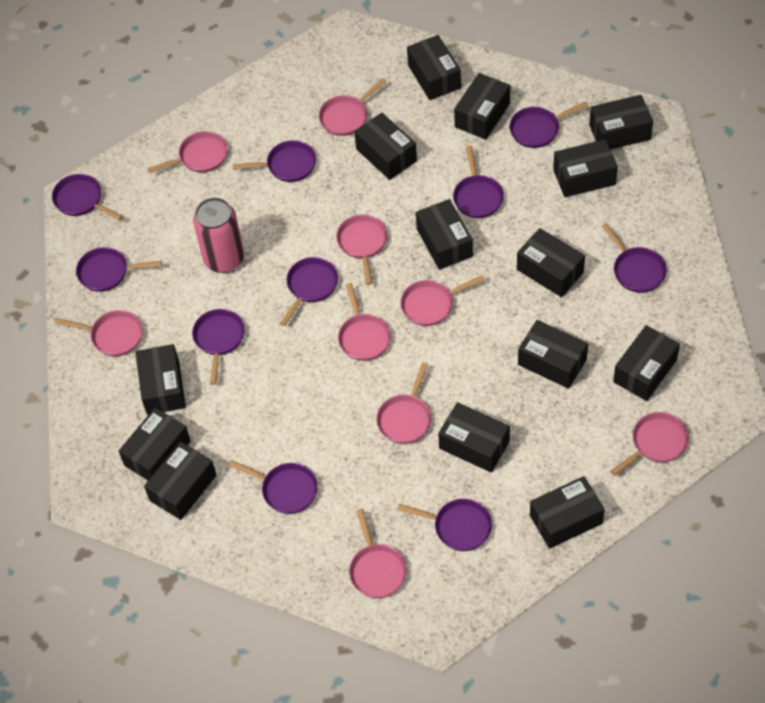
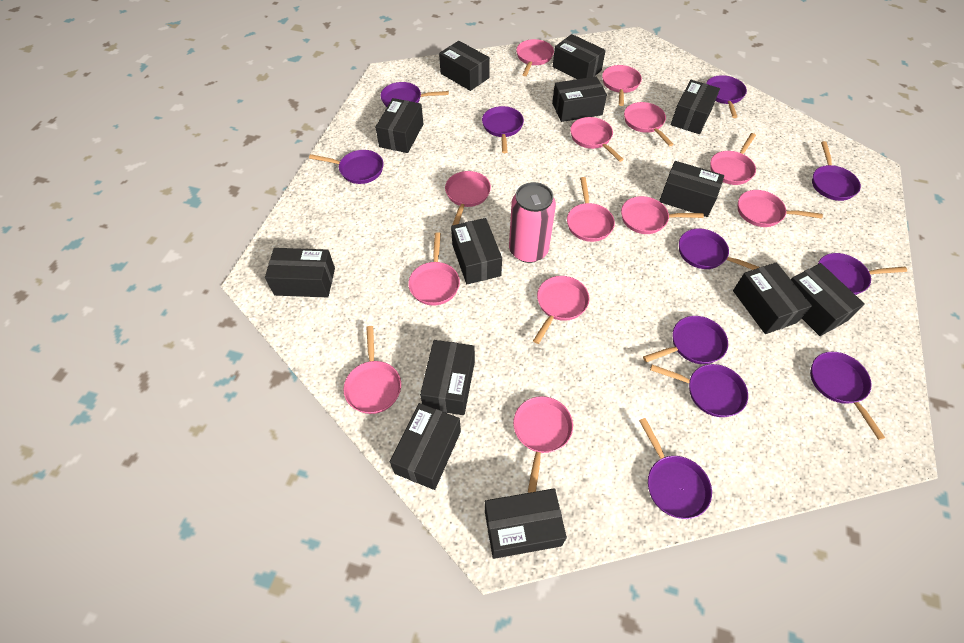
black box: [119,408,191,480] [135,344,186,415] [144,442,217,520] [354,112,417,180] [407,35,461,100] [416,199,473,270] [438,402,510,473] [454,73,510,140] [517,228,585,297] [518,320,588,389] [530,476,605,549] [553,139,618,197] [589,95,653,150] [613,325,680,401] = 14 -> [265,248,335,297] [375,98,423,153] [390,403,461,490] [420,340,475,415] [439,41,490,91] [451,218,502,284] [485,489,567,559] [552,76,607,122] [553,34,606,79] [659,161,724,217] [671,80,720,134] [733,262,812,334] [791,263,865,336] = 13
pink pan: [56,310,143,356] [147,131,228,173] [319,78,387,136] [336,215,387,285] [338,283,391,361] [349,509,407,598] [376,362,431,444] [400,275,485,326] [610,412,689,476] = 9 -> [344,326,401,414] [408,232,460,306] [445,171,491,225] [513,396,573,493] [516,39,554,76] [533,276,589,344] [567,177,615,242] [570,117,624,162] [602,65,642,106] [621,196,704,234] [624,102,674,146] [710,133,756,185] [738,190,823,227] = 13
purple pan: [52,174,123,221] [76,247,162,292] [192,309,245,385] [229,460,318,514] [233,140,316,182] [280,257,338,326] [397,499,492,551] [453,146,504,218] [510,101,588,148] [602,223,667,293] = 10 -> [309,150,383,184] [380,82,449,107] [482,106,524,153] [639,418,712,519] [643,316,728,364] [650,364,748,417] [679,229,759,270] [706,75,747,118] [810,352,885,440] [812,141,861,201] [818,253,907,295] = 11

